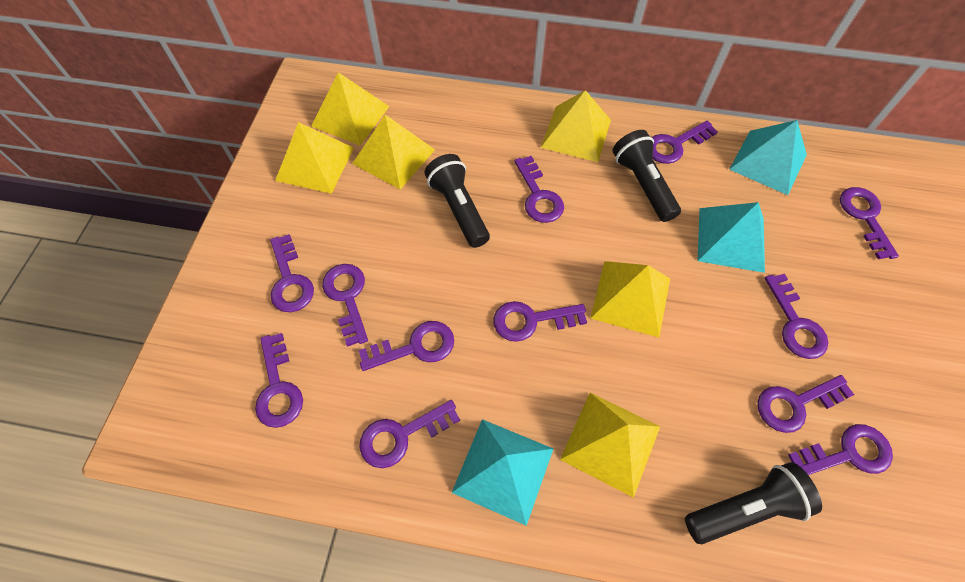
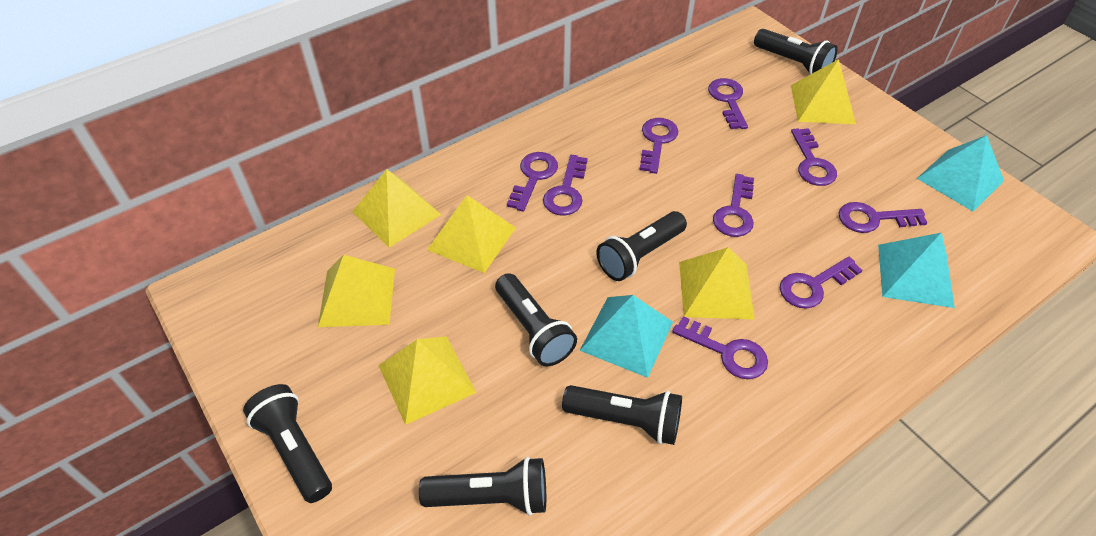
black flashlight: [425,154,490,248] [612,130,681,222] [685,462,822,544] = 3 -> [243,384,332,503] [419,457,546,516] [495,273,577,366] [562,385,682,445] [596,211,687,281] [754,29,838,74] = 6
purple key: [255,333,303,428] [270,234,314,312] [322,264,368,347] [358,321,454,371] [359,400,460,468] [493,301,587,342] [514,156,564,223] [651,121,718,164] [757,375,854,433] [764,274,828,359] [788,424,893,475] [840,187,899,259] = 12 -> [507,152,558,212] [543,155,588,215] [640,118,678,174] [672,316,768,379] [708,78,748,129] [713,174,754,237] [780,257,862,309] [791,128,837,186] [838,202,928,233] = 9

